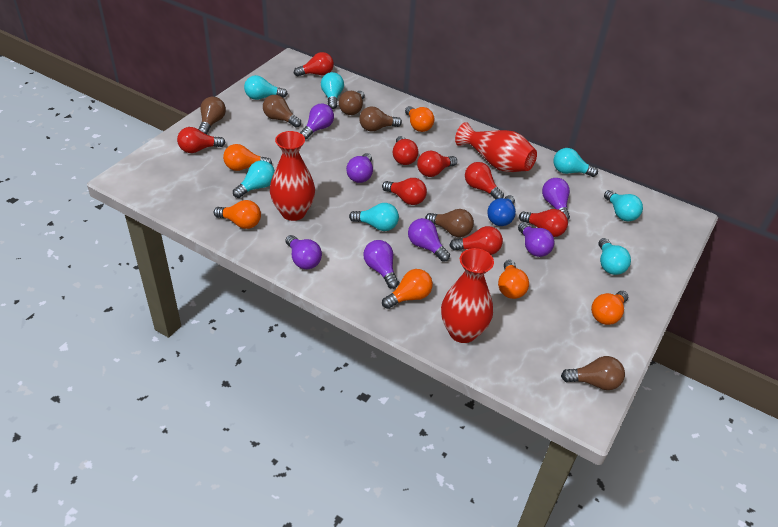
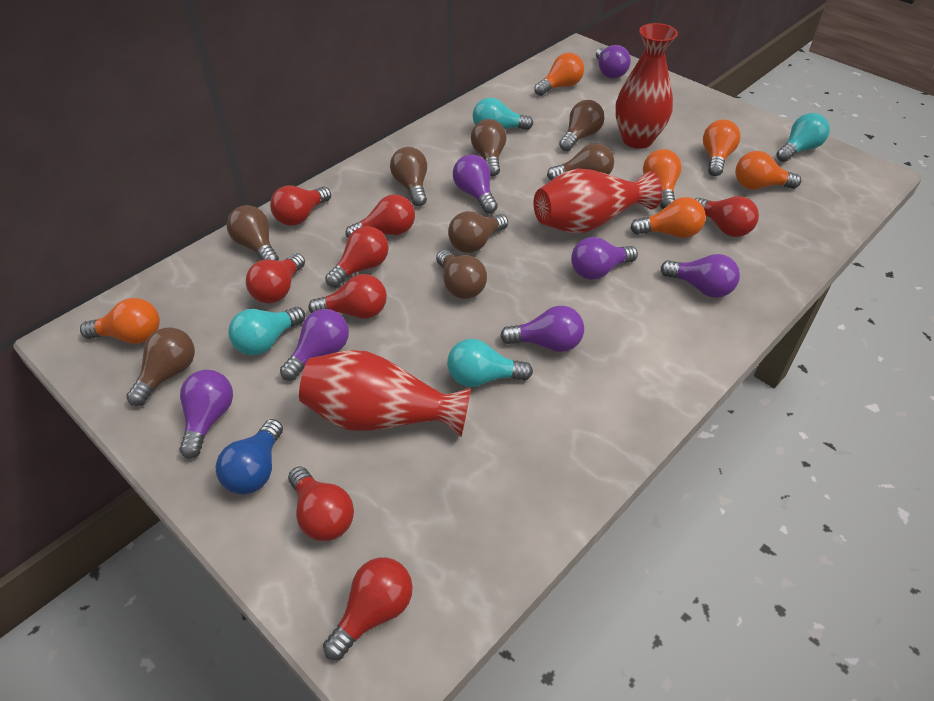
brown light bulb: [198,96,226,134] [263,95,301,128] [339,91,365,115] [359,106,402,132] [425,209,474,237] [561,356,625,390] = 6 -> [126,327,195,406] [227,205,279,261] [390,147,427,206] [436,250,487,299] [448,211,508,253] [471,119,507,176] [547,143,614,180] [559,100,605,151] = 8
turquoise light bulb: [233,161,275,198] [244,75,288,100] [321,72,344,109] [349,203,399,231] [554,148,598,177] [598,238,631,275] [604,190,643,221] = 7 -> [228,307,305,355] [447,339,533,387] [473,98,533,130] [777,113,830,162] = 4

